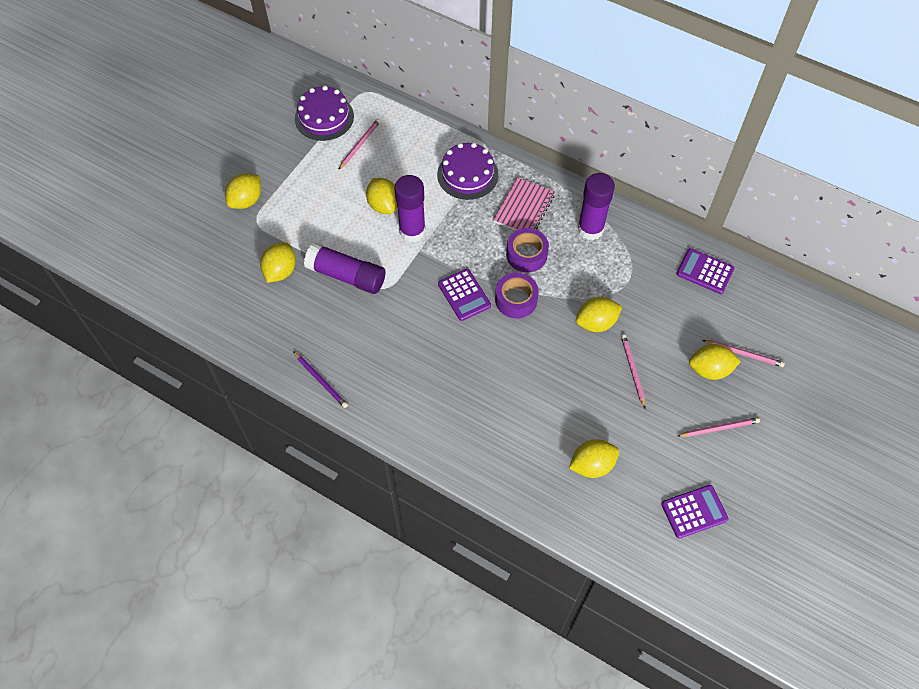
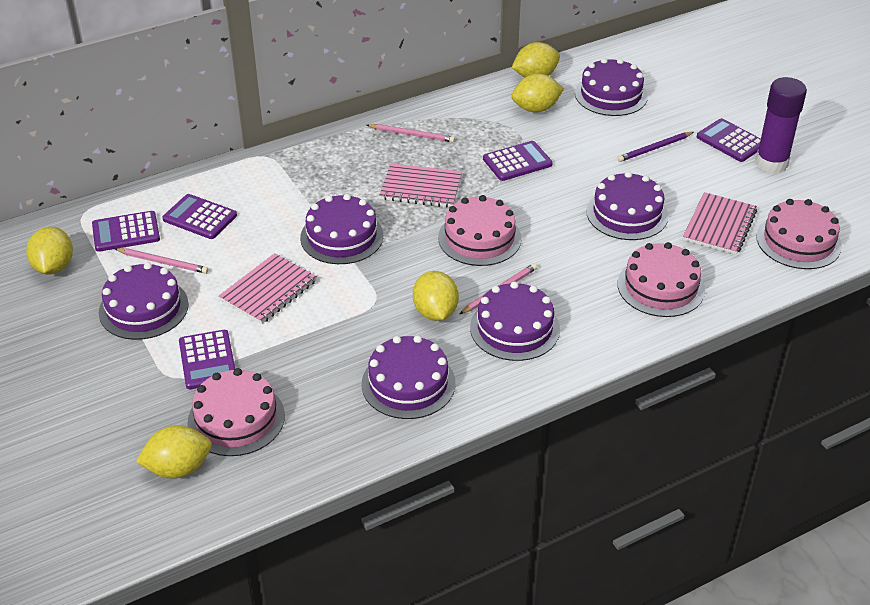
pink cake: none = 0 -> [188,368,285,456] [438,195,522,266] [618,242,705,317] [756,199,842,269] = 4
pink notebook: [493,177,555,231] = 1 -> [219,253,317,324] [379,163,462,208] [683,192,757,255] = 3
pink pencil: [338,119,381,170] [621,334,646,408] [678,417,760,437] [702,340,785,367] = 4 -> [115,248,209,274] [367,124,455,142] [460,263,537,314] = 3
purple cake: [295,86,354,141] [437,143,498,200] = 2 -> [99,262,189,340] [300,194,383,264] [362,335,456,419] [470,282,560,361] [575,58,648,116] [586,171,669,240] = 6
purple calculator: [438,269,491,321] [661,485,729,539] [676,248,735,294] = 3 -> [92,211,160,252] [162,194,237,239] [179,330,235,389] [483,141,553,181] [697,118,761,162] = 5
purple glue stick: [304,243,385,294] [394,175,426,242] [578,173,615,240] = 3 -> [755,77,807,173] = 1
purple tape: [495,273,539,318] [506,228,549,272] = 2 -> none = 0
yellow lemon: [225,173,261,209] [260,242,296,283] [366,178,397,214] [569,439,619,478] [576,297,622,332] [689,344,741,380] = 6 -> [26,226,73,275] [136,425,212,479] [413,271,459,321] [511,74,564,113] [512,42,560,78] = 5

